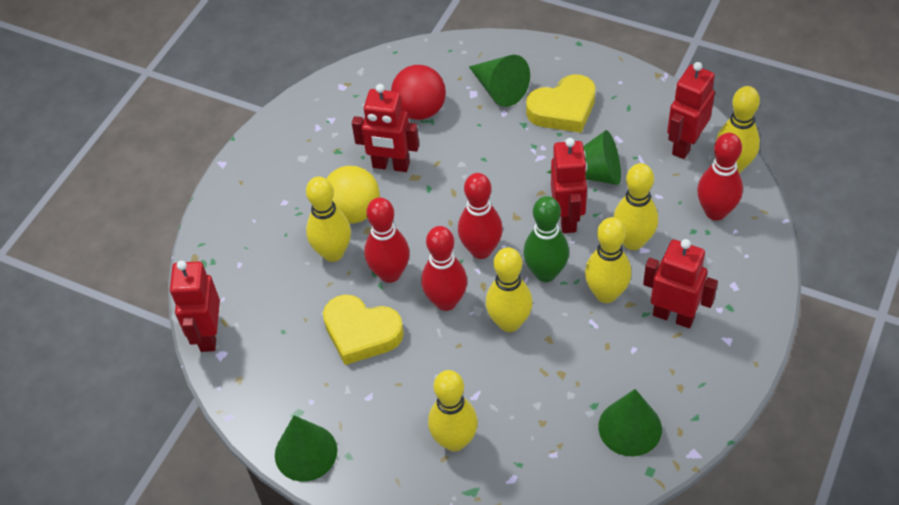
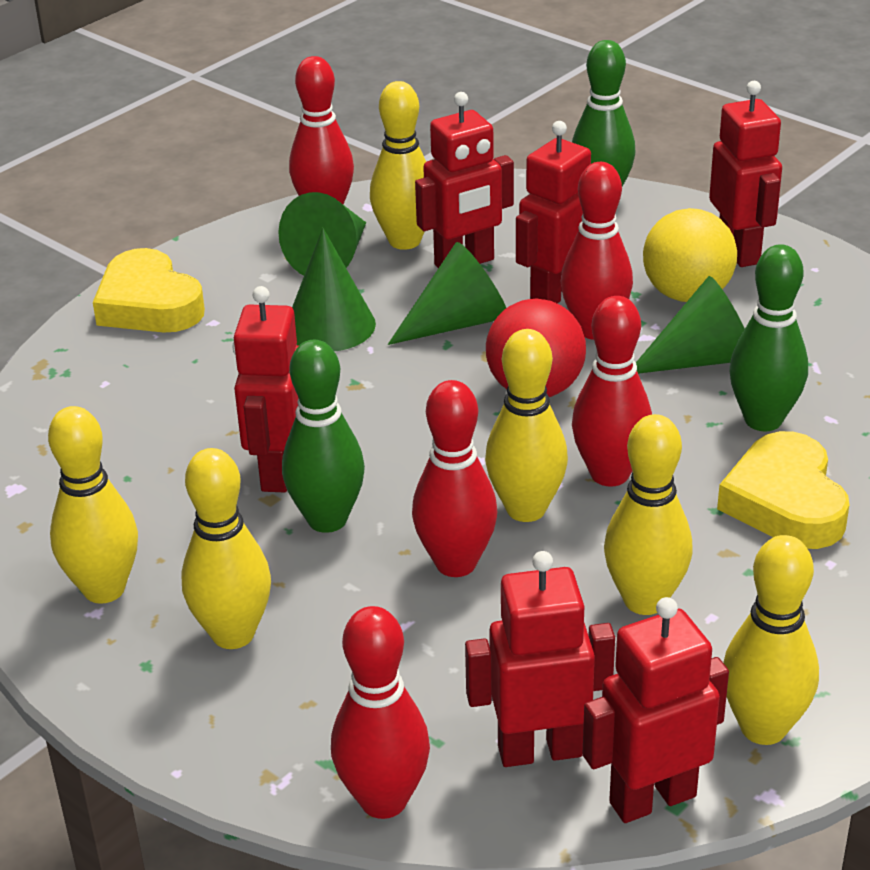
green bowling pin: [523,196,569,282] = 1 -> [282,340,365,533] [572,40,635,187] [730,244,808,431] = 3
red bowling pin: [364,197,410,283] [421,226,467,311] [458,173,503,259] [697,133,743,221] = 4 -> [289,56,354,205] [331,606,430,819] [412,380,498,577] [561,162,633,340] [572,296,652,487] = 5
red robot: [170,260,220,352] [352,84,419,172] [551,138,587,233] [643,239,718,328] [667,62,715,159] = 5 -> [233,286,298,493] [415,92,514,268] [465,551,615,767] [516,121,591,304] [583,597,729,823] [709,81,782,267] = 6

